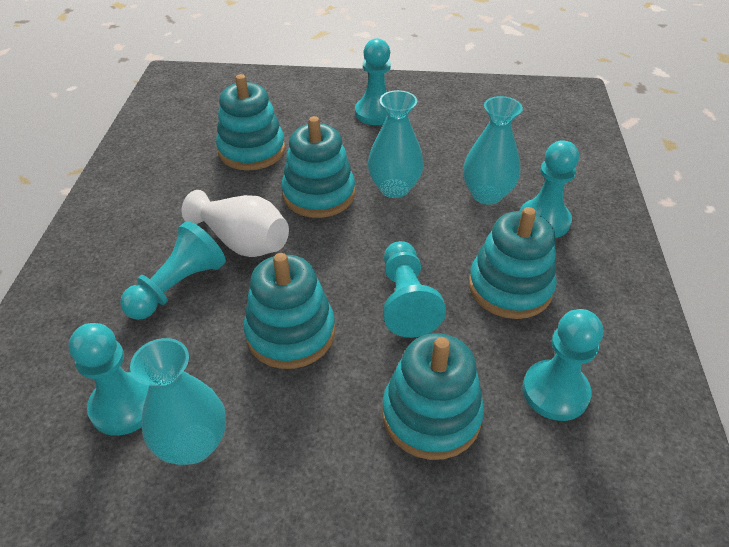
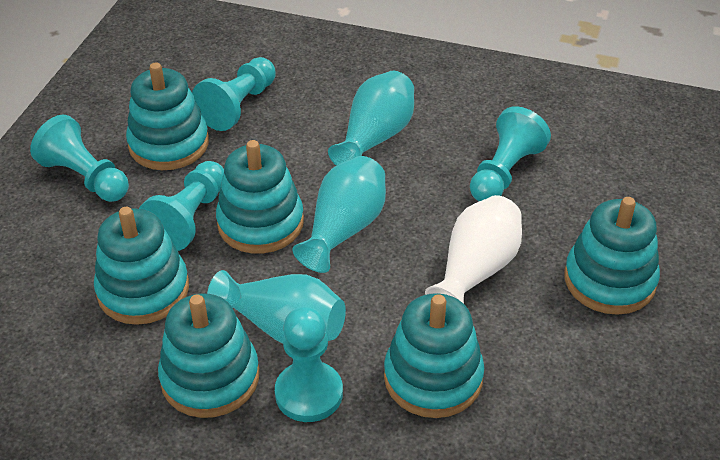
turquoise pawn: [69,323,149,436] [120,221,226,320] [355,38,391,125] [383,241,446,338] [520,140,579,238] [522,309,603,421] = 6 -> [30,115,129,202] [139,161,224,251] [192,57,276,131] [275,307,343,422] [470,106,551,201] = 5
turquoise stacking toy: [216,74,285,170] [244,253,335,369] [282,116,355,218] [382,333,484,460] [469,207,557,319] = 5 -> [94,207,189,325] [126,62,209,170] [158,293,259,418] [216,140,304,254] [384,293,484,418] [565,197,660,315] = 6

